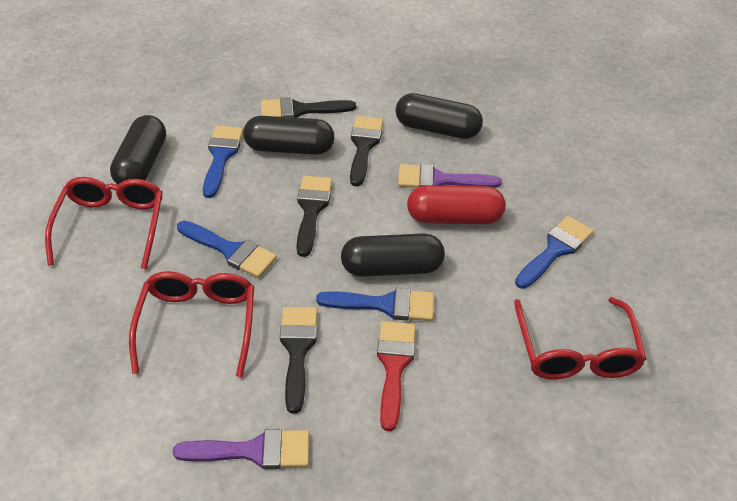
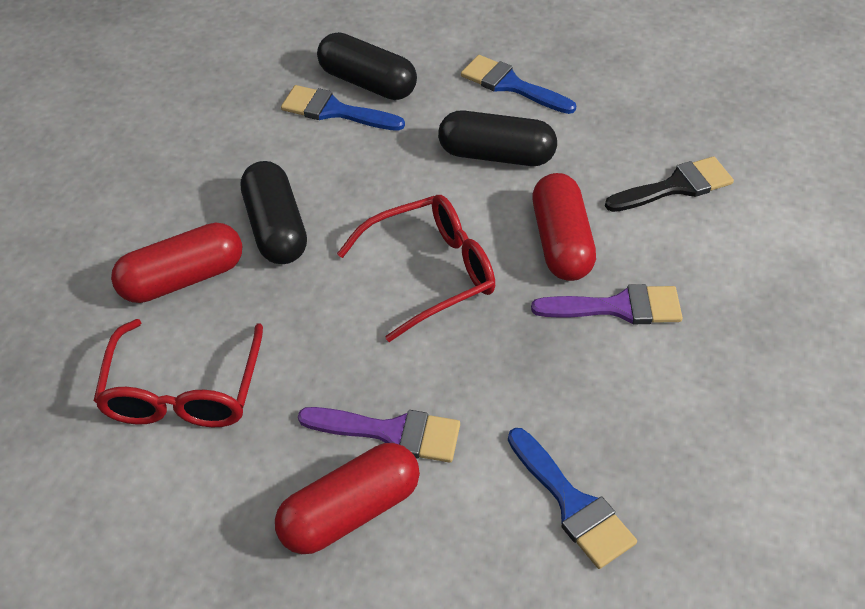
black brush: [261,97,356,118] [280,307,317,414] [296,176,332,257] [350,116,383,186] = 4 -> [605,156,734,212] = 1
black capsule: [110,115,166,185] [243,116,334,155] [341,233,445,277] [396,93,483,139] = 4 -> [241,161,307,264] [317,32,417,100] [438,110,557,166] = 3
blue brush: [177,221,277,278] [203,126,243,198] [316,288,434,321] [515,216,593,289] = 4 -> [281,85,405,131] [461,55,576,114] [508,428,637,569] = 3
red brush: [377,321,416,431] = 1 -> none = 0
red capsule: [407,185,506,224] = 1 -> [111,223,242,303] [275,443,420,554] [533,173,596,281] = 3
red glasses: [45,177,163,269] [129,271,254,377] [514,297,647,380] = 3 -> [93,319,263,427] [337,195,495,342] = 2

